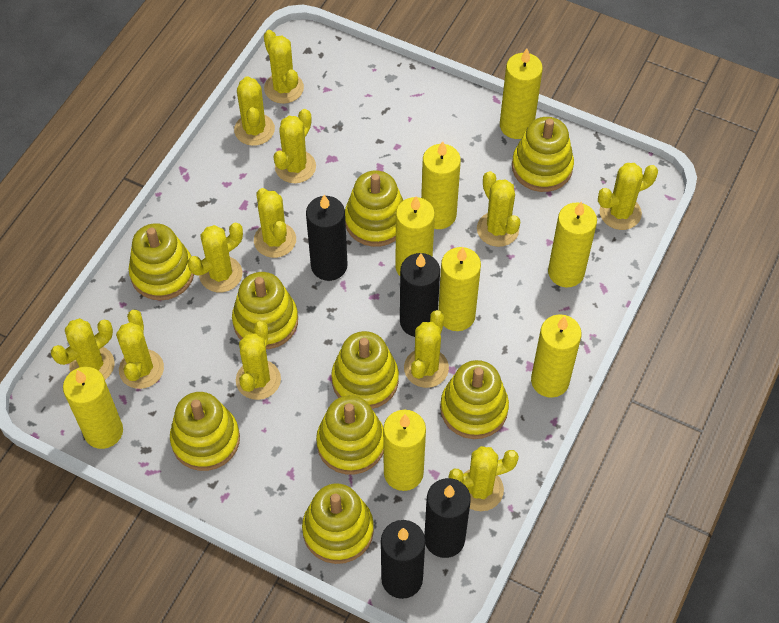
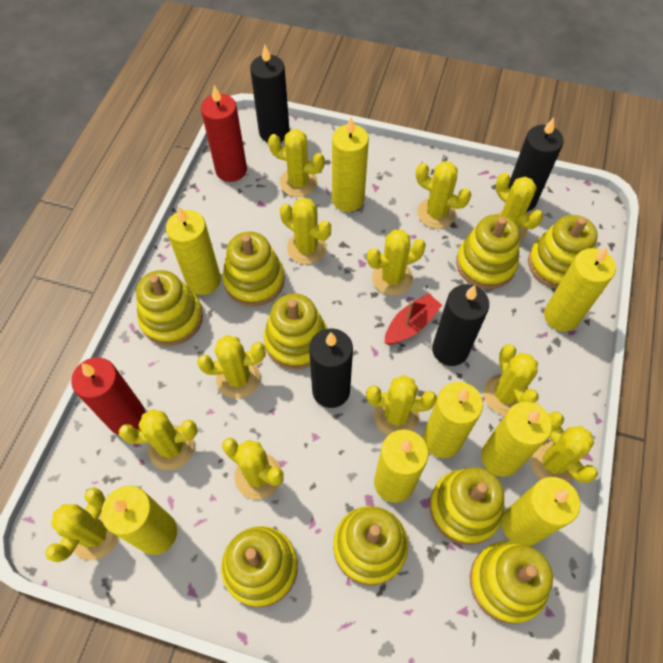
red boat: none = 0 -> [385,293,442,345] = 1
red candle: none = 0 -> [71,358,146,435] [201,85,247,182] = 2

